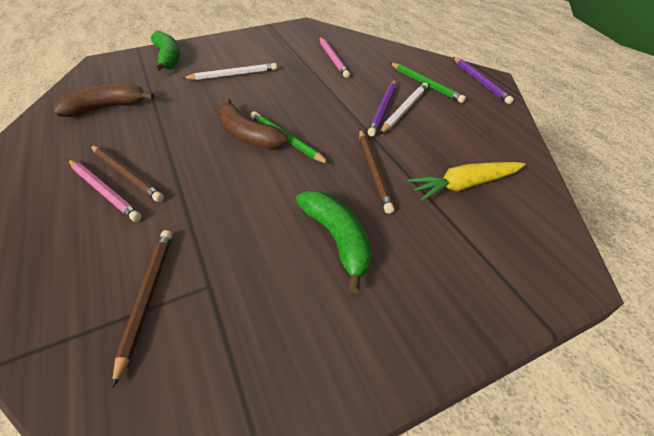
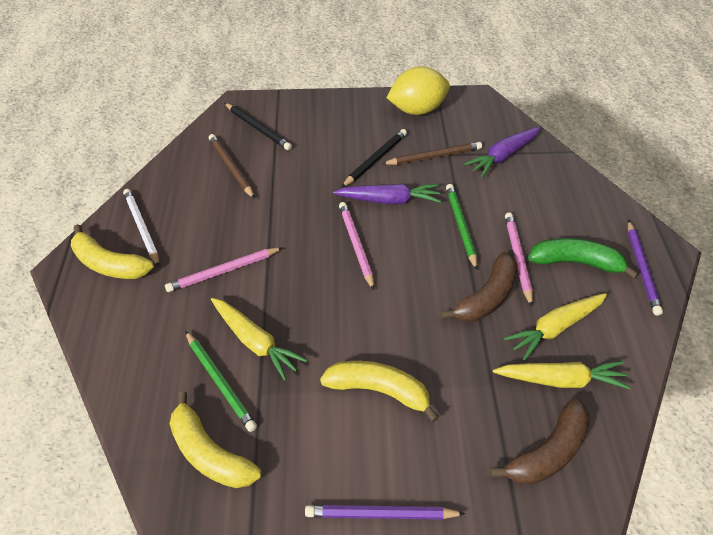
black pencil: none = 0 -> [225,103,292,150] [341,129,407,188] = 2
brown pencil: [91,145,164,202] [112,230,172,388] [359,129,394,214] = 3 -> [209,134,255,199] [382,142,482,165] = 2
green banana: [151,31,180,72] [296,191,372,293] = 2 -> [528,238,639,279] = 1
pink pencil: [68,159,142,222] [319,37,350,78] = 2 -> [165,247,283,292] [339,202,374,290] [505,212,533,307] = 3
purple carrot: none = 0 -> [333,184,441,204] [464,127,541,177] = 2
white pencil: [182,63,277,80] [379,83,428,135] = 2 -> [123,189,159,267] = 1
yellow banana: none = 0 -> [71,224,154,279] [170,391,261,488] [320,361,439,422] = 3
yellow carrot: [408,162,526,201] = 1 -> [211,298,308,381] [493,361,631,389] [504,293,607,361] = 3
yellow lemon: none = 0 -> [386,66,450,115] = 1

